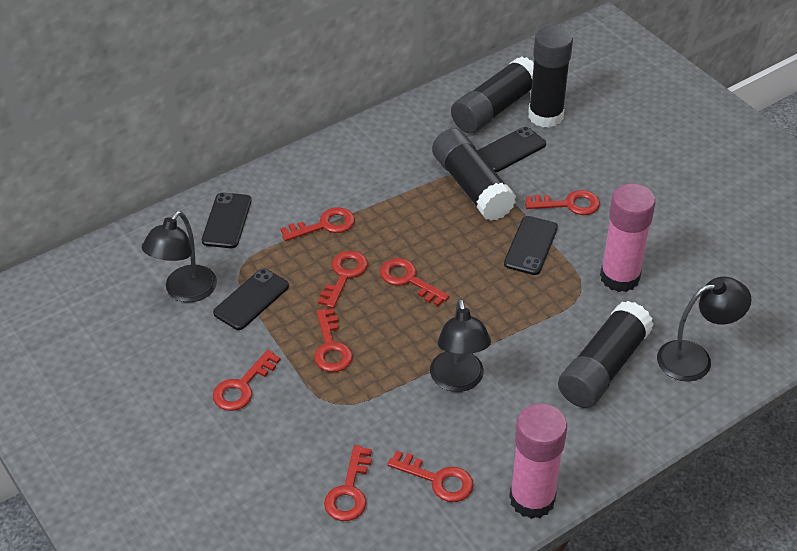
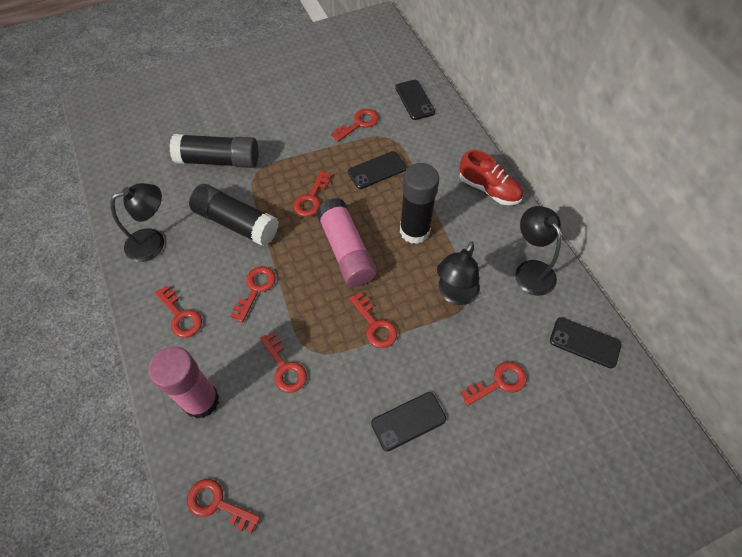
black glue stick: [432,128,516,221] [451,56,534,134] [528,26,573,128] [558,301,654,408] = 4 -> [170,134,259,168] [189,184,279,246] [400,163,439,244] = 3
red shoe: none = 0 -> [460,150,523,205] = 1

